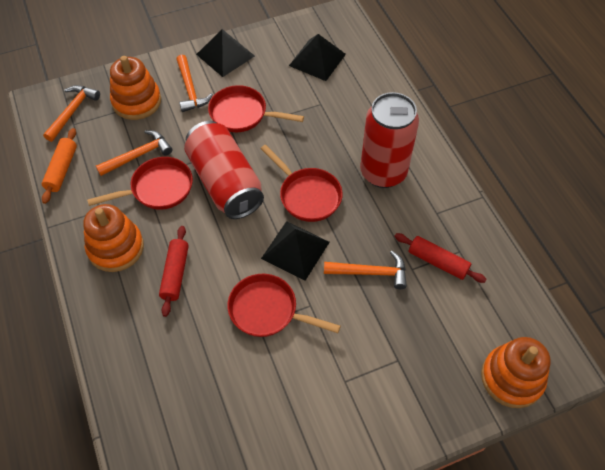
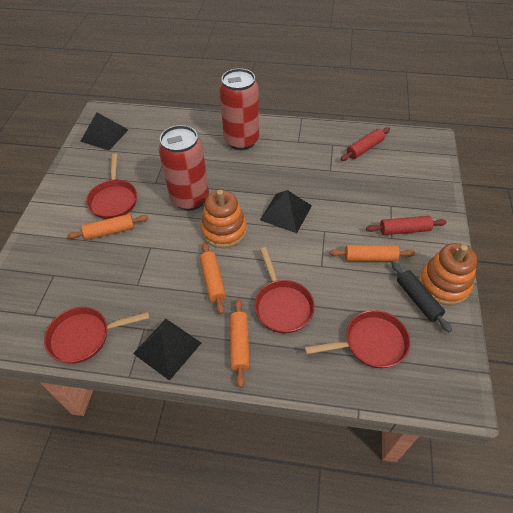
black rolling pin: none = 0 -> [392,262,452,332] = 1
orange hammer: [43,85,100,142] [96,130,173,176] [176,55,213,112] [324,251,407,289] = 4 -> none = 0
orange rolling pin: [42,128,77,204] = 1 -> [67,214,148,240] [200,243,226,314] [230,299,250,388] [329,245,415,261] = 4
orange stacking toy: [83,204,144,272] [110,56,161,120] [481,337,551,408] = 3 -> [201,190,247,248] [419,243,477,305] = 2

